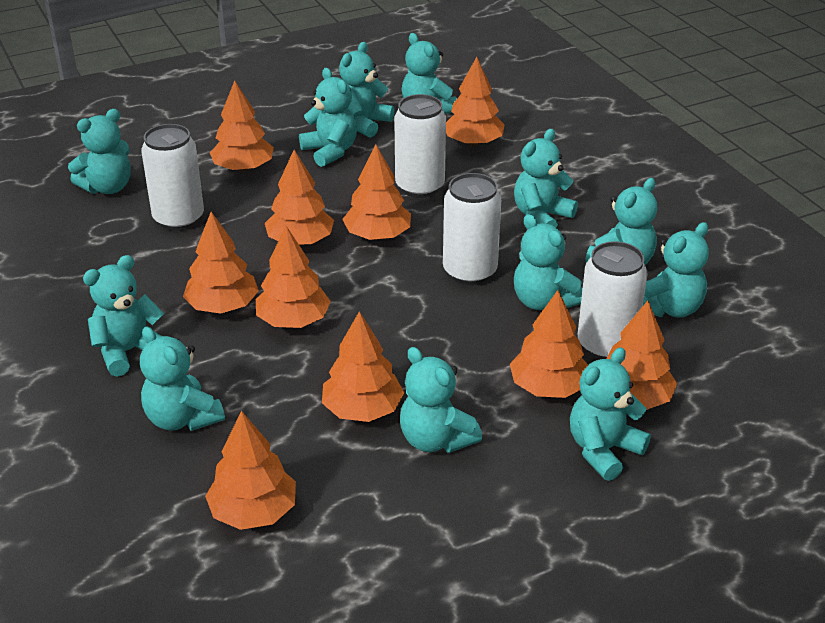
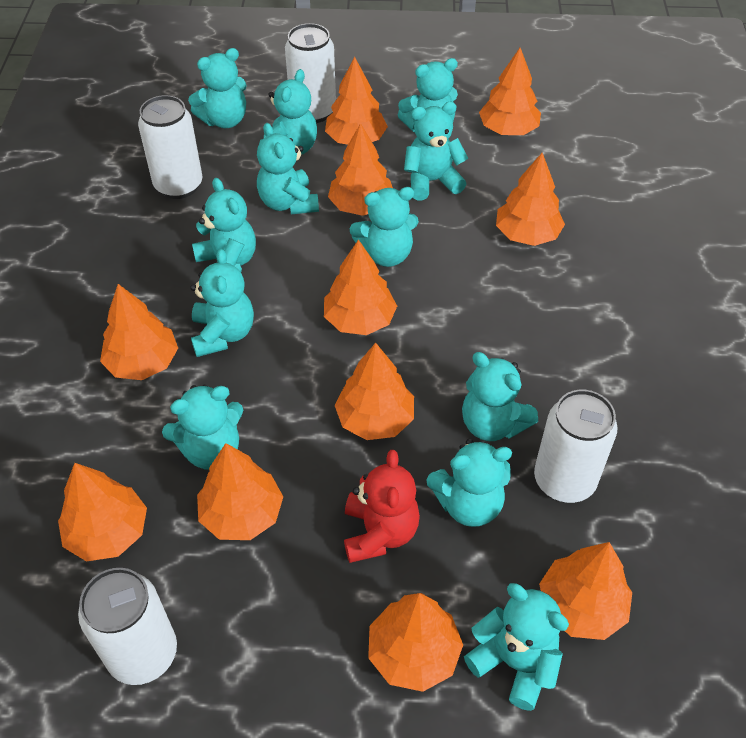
orange tree: [183,212,259,314] [205,411,296,530] [210,80,274,172] [256,226,331,328] [265,150,334,246] [322,311,404,422] [343,145,411,240] [446,57,505,146] [510,290,588,398] [606,301,678,410] = 10 -> [58,463,147,561] [100,284,178,380] [197,443,283,540] [324,239,397,335] [325,57,388,145] [328,123,393,216] [335,343,414,440] [368,593,463,692] [479,48,541,135] [496,153,565,246] [539,542,632,640] = 11
red teddy bear: none = 0 -> [344,450,420,563] = 1

